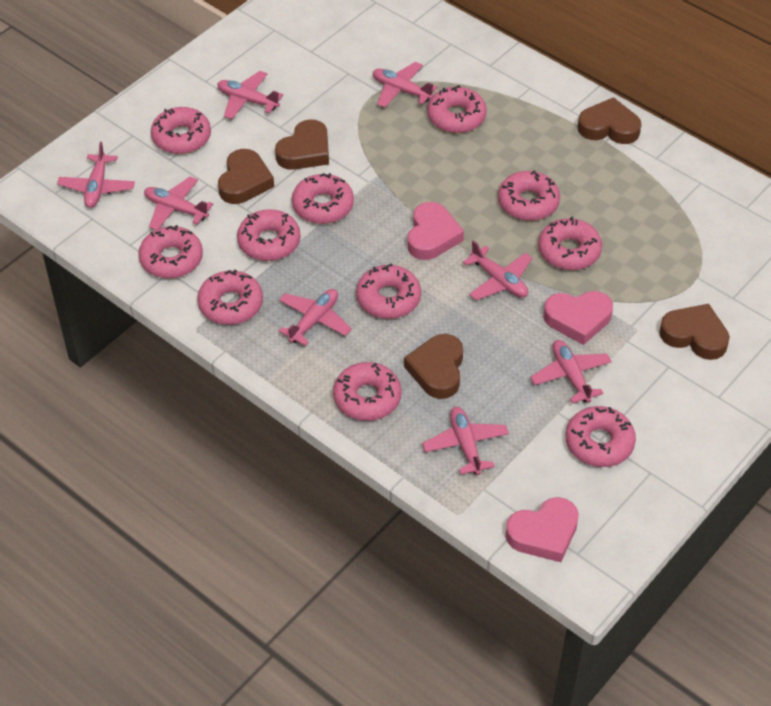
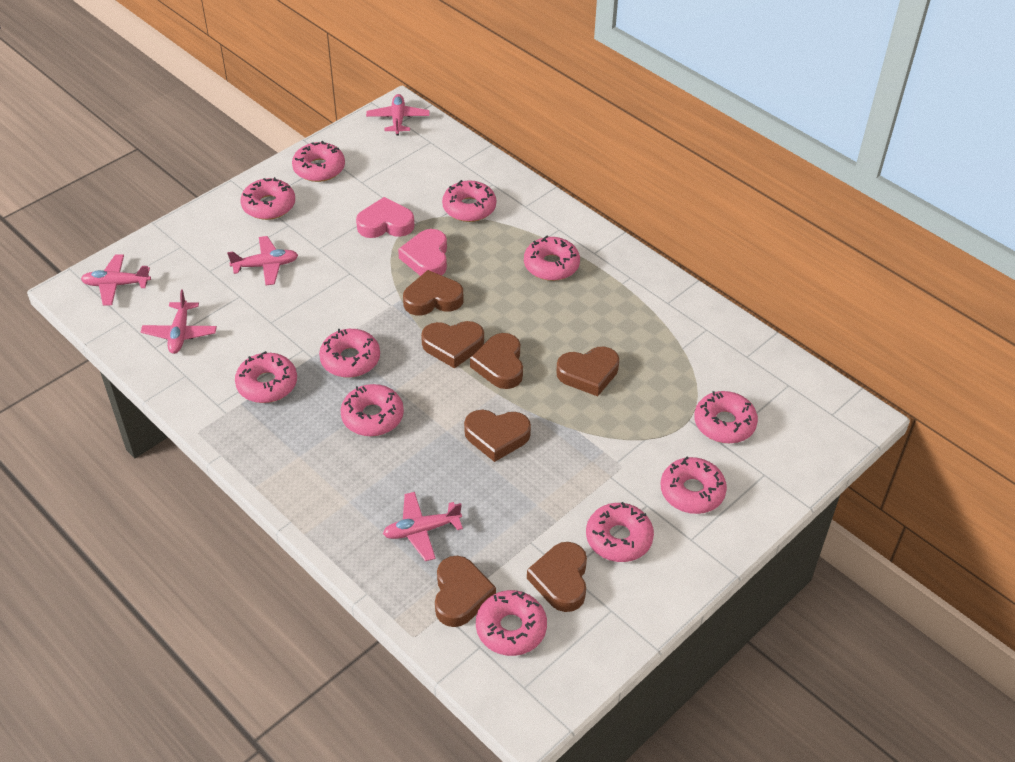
brown heart: [218,149,274,204] [275,119,329,170] [404,334,463,399] [578,97,641,144] [659,304,730,360] = 5 -> [403,270,463,316] [421,321,484,368] [435,556,496,627] [464,410,531,462] [470,333,523,389] [527,542,587,612] [556,347,619,396] = 7
pink heart: [408,202,464,260] [505,497,579,562] [544,291,613,345] = 3 -> [356,197,415,238] [398,229,447,276] = 2
pink plane: [57,142,135,208] [144,177,213,230] [217,71,283,119] [279,289,352,346] [373,62,437,108] [422,407,509,475] [463,240,533,300] [530,340,612,403] = 8 -> [81,254,151,305] [141,290,217,354] [227,236,298,285] [366,94,430,136] [383,492,463,561] = 5

